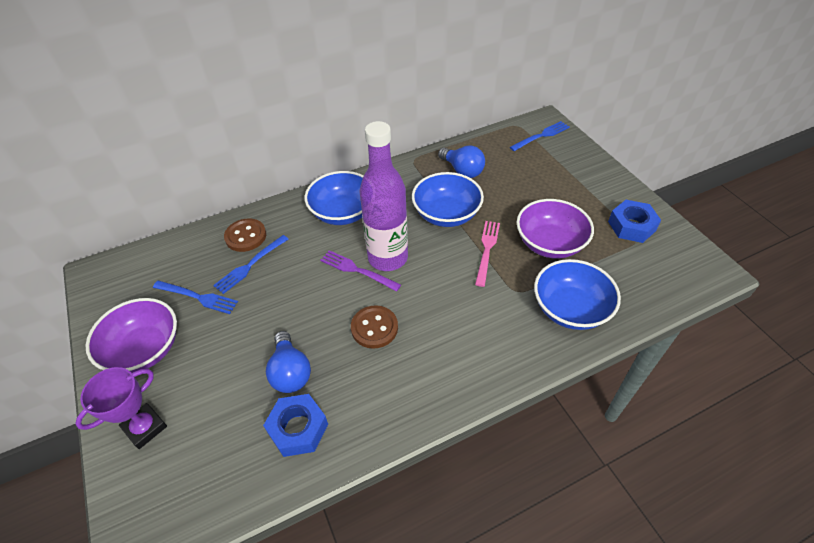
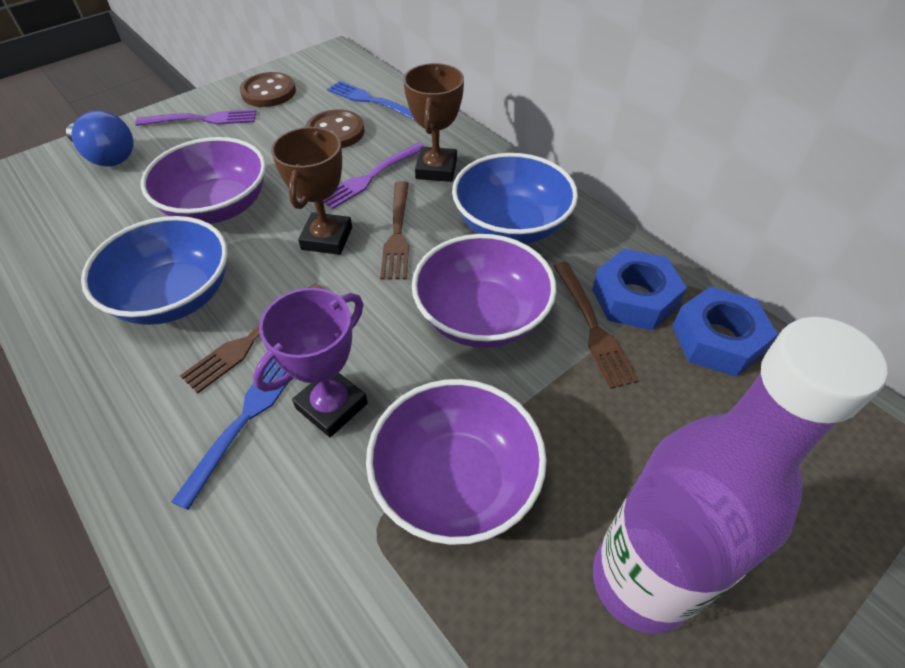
blue bowl: [305,171,364,225] [412,172,484,227] [534,259,621,330] = 3 -> [81,216,228,325] [452,153,578,244] = 2
blue fork: [153,281,238,314] [213,235,288,294] [510,121,570,151] = 3 -> [171,360,287,510] [327,81,415,120] = 2
blue light bulb: [266,331,311,393] [438,146,485,178] = 2 -> [66,110,134,167] = 1
brown fork: none = 0 -> [180,283,324,393] [380,181,409,280] [553,262,639,389] = 3
brown trophy: none = 0 -> [271,127,352,255] [403,63,464,182] = 2
pink fork: [475,221,500,287] = 1 -> none = 0
purple bowl: [85,298,177,373] [517,199,594,259] = 2 -> [141,137,266,224] [366,379,547,545] [412,234,557,348] = 3
purple fork: [320,250,401,292] = 1 -> [135,109,256,126] [323,142,425,209] = 2

